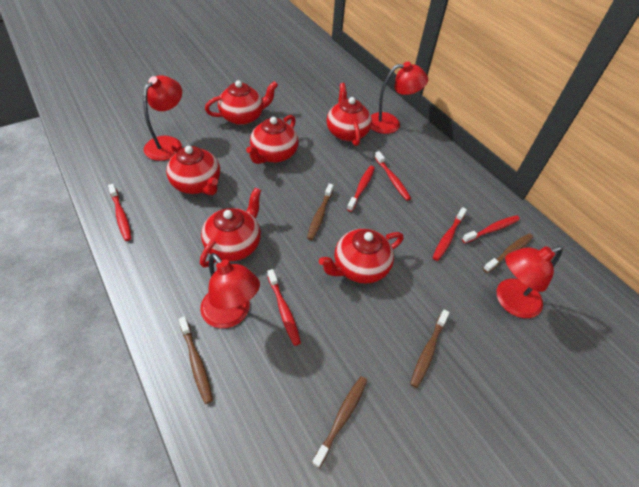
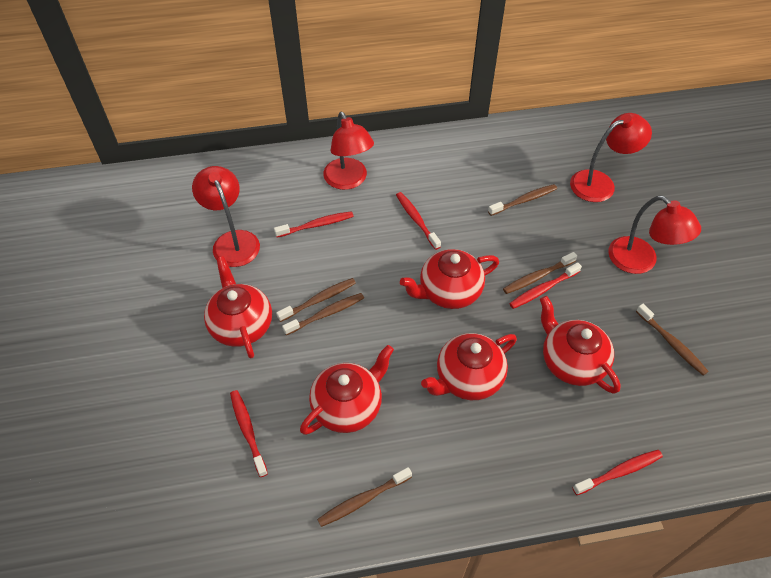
brown toothbrush: [179,316,213,404] [307,184,334,240] [312,376,367,468] [410,310,449,388] [483,233,533,273] = 5 -> [276,278,356,322] [282,293,364,335] [317,467,412,527] [488,184,557,216] [503,252,577,294] [636,304,709,376] = 6
red teapot: [166,142,220,195] [200,187,261,268] [205,80,278,125] [246,115,298,164] [319,229,403,284] [326,83,372,146] = 6 -> [204,256,272,358] [300,345,394,435] [400,249,499,309] [421,333,517,400] [540,296,621,394] = 5
red toothbrush: [108,184,132,241] [267,269,301,346] [347,166,375,212] [375,151,411,201] [433,207,467,261] [462,215,520,243] = 6 -> [230,390,268,477] [274,211,354,237] [396,192,441,250] [509,262,582,309] [572,450,663,495] = 5

